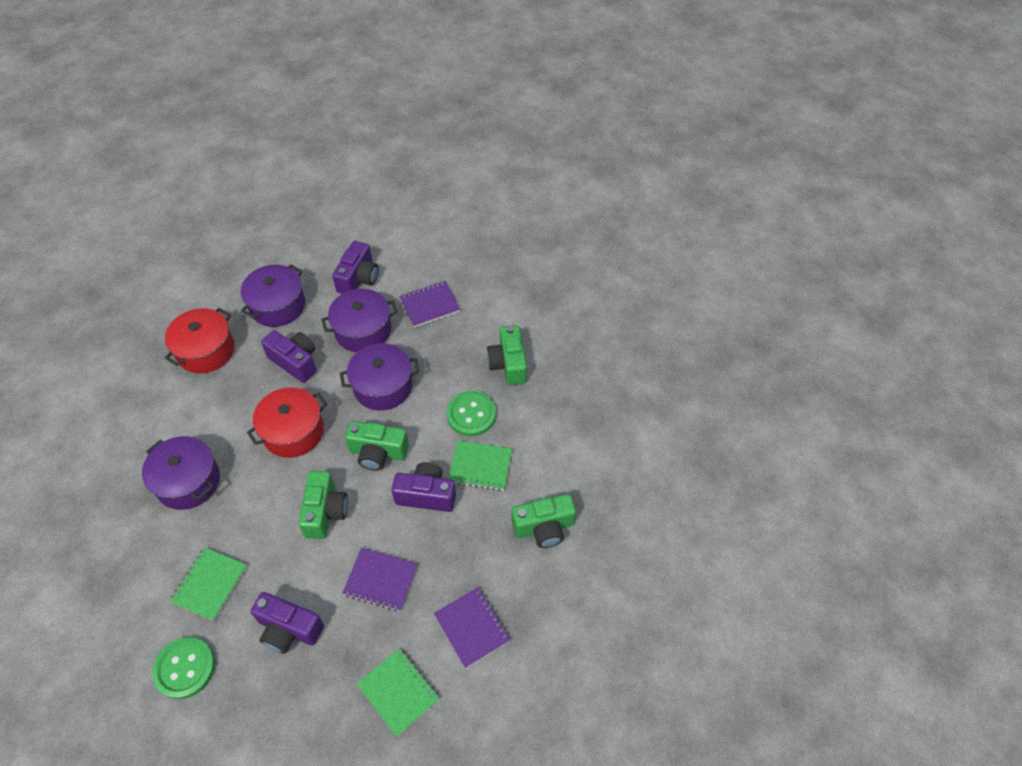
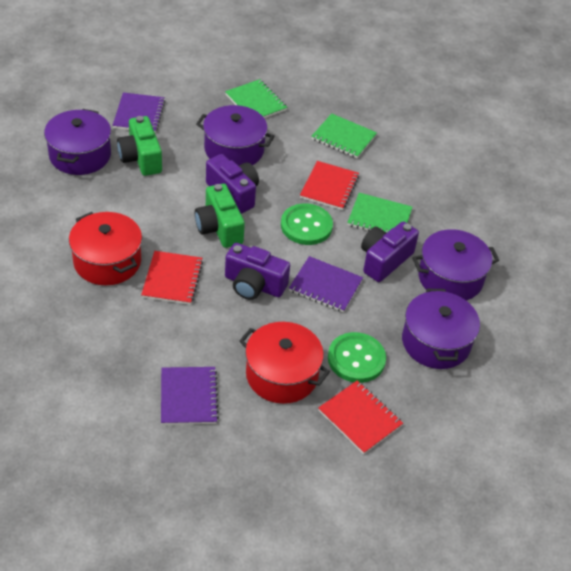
green camera: [298,471,348,539] [345,421,409,471] [487,325,527,385] [512,494,576,548] = 4 -> [117,116,162,176] [195,184,245,248] = 2
purple camera: [251,592,324,654] [261,330,317,383] [332,241,379,294] [391,462,456,512] = 4 -> [206,154,259,214] [225,243,290,300] [361,221,419,282] = 3
red notebook: none = 0 -> [141,251,203,305] [300,161,359,210] [318,380,403,454] = 3

